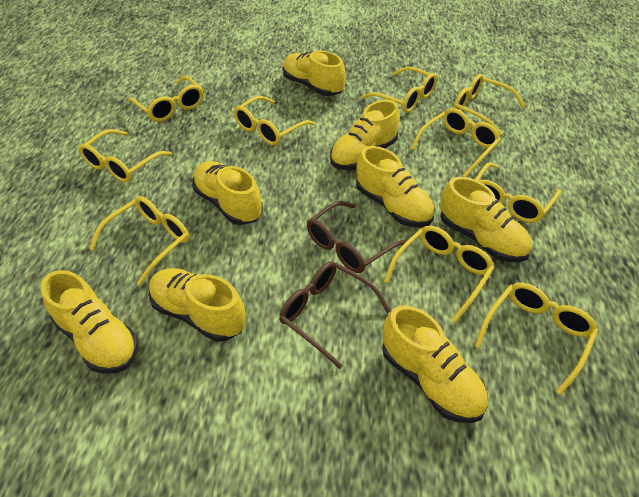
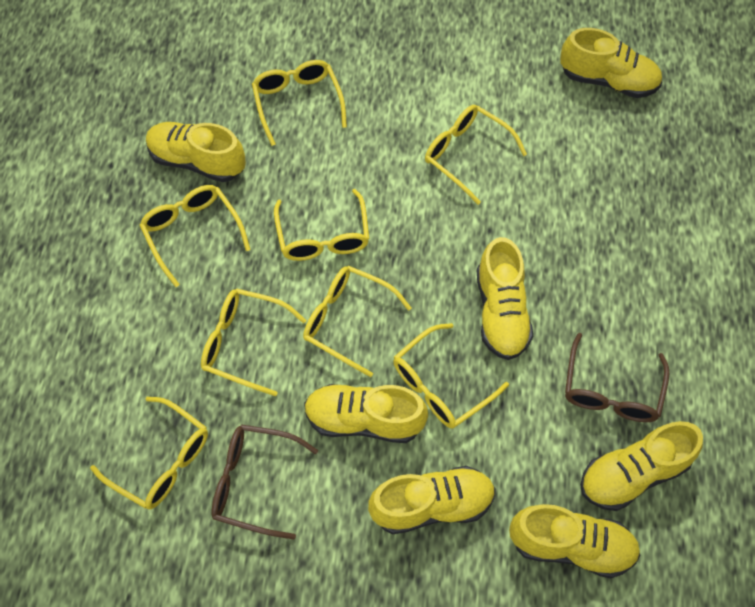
yellow glasses: [79,129,172,182] [89,196,189,286] [128,76,203,122] [234,96,316,146] [361,67,437,113] [384,226,495,323] [411,108,501,177] [453,74,525,135] [475,162,561,223] [475,283,598,395] = 10 -> [90,397,208,509] [139,185,251,287] [201,289,306,396] [252,60,347,146] [274,189,369,261] [303,266,411,377] [393,323,509,429] [425,105,527,205] = 8
yellow shoe: [41,270,138,374] [149,268,246,342] [192,161,263,225] [282,50,345,96] [330,100,400,170] [356,146,435,228] [382,305,488,423] [440,177,532,262] = 8 -> [146,122,246,182] [304,384,428,443] [368,466,496,534] [477,237,533,360] [509,504,641,578] [560,28,662,98] [580,421,703,511] = 7

